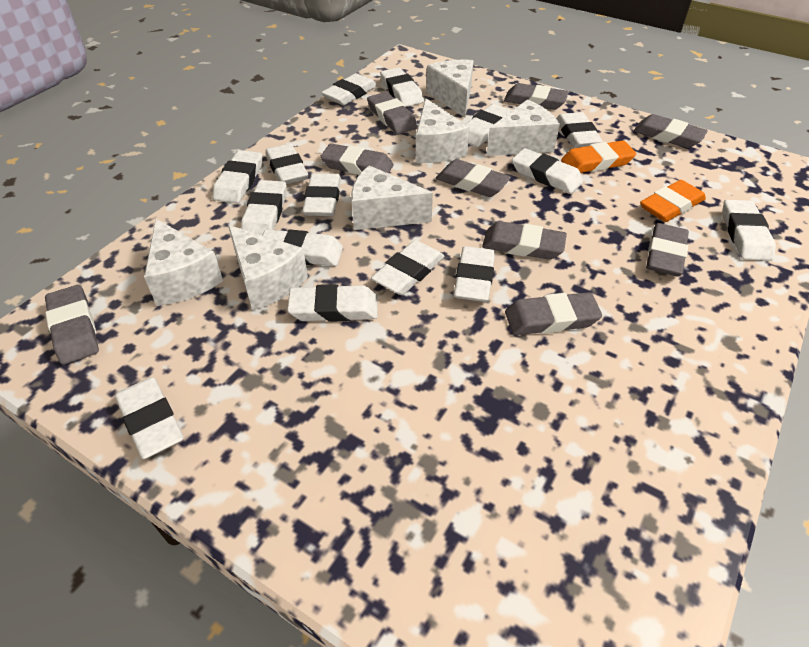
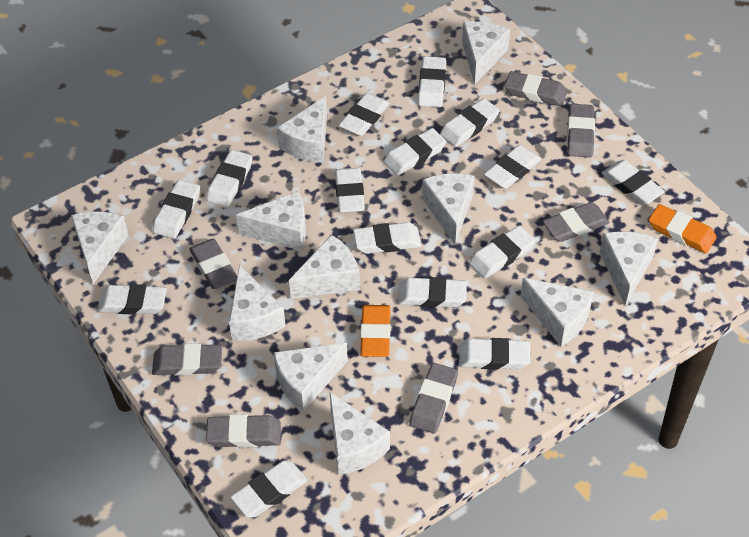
grey eraser: [45,285,99,365] [320,143,393,175] [367,92,418,134] [436,159,511,197] [482,221,567,260] [504,83,569,110] [505,292,602,335] [634,114,708,148] [646,223,689,276] = 9 -> [152,343,222,376] [189,238,237,289] [206,414,281,448] [409,363,458,434] [505,71,567,106] [543,202,610,242] [567,104,595,157] = 7
white cheese: [144,219,223,306] [228,225,308,311] [351,165,433,230] [415,98,470,163] [426,60,473,117] [486,100,560,156] = 6 -> [71,212,129,284] [229,265,286,341] [236,191,306,251] [273,343,348,412] [277,96,327,163] [289,235,360,299] [330,392,390,475] [422,173,475,244] [462,22,510,85] [520,278,594,346] [600,231,658,306] = 11

